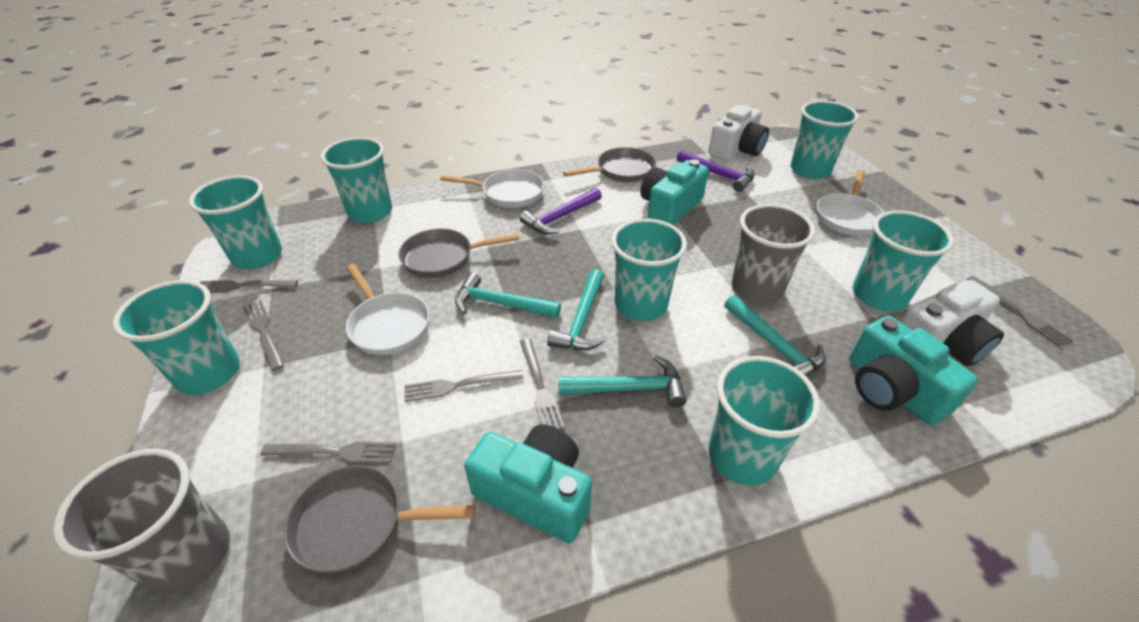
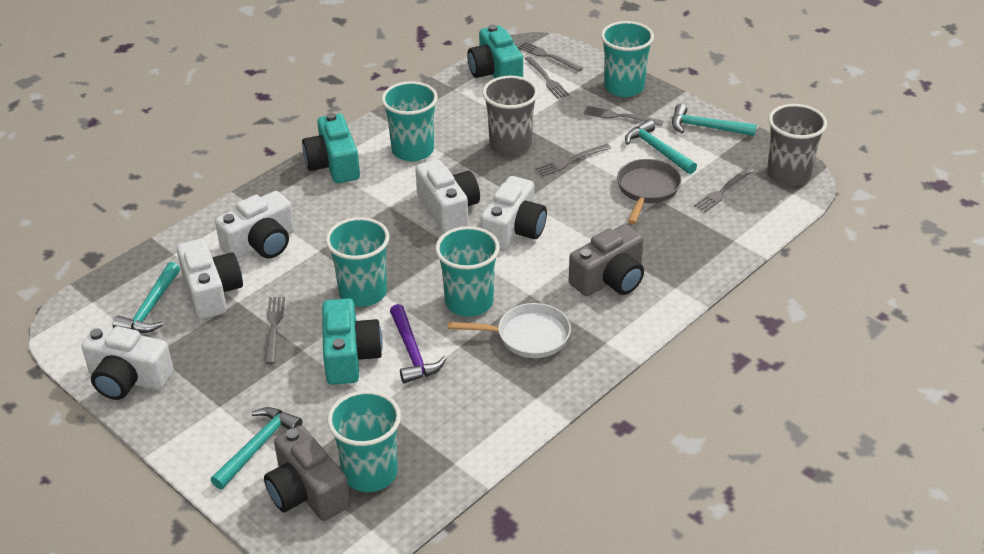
grey camera: none = 0 -> [264,425,350,521] [569,224,644,296] = 2
grey pan: [284,465,475,574] [399,228,519,278] [563,147,656,182] = 3 -> [617,159,682,224] = 1
purple hammer: [520,188,602,235] [677,150,755,192] = 2 -> [390,304,447,383] = 1
turquoise cup: [113,280,240,395] [189,176,282,269] [321,137,392,223] [611,219,687,321] [709,356,820,486] [790,100,859,179] [853,210,954,311] = 7 -> [326,217,389,307] [327,390,401,492] [382,81,438,161] [435,226,500,317] [601,21,654,97] = 5
white camera: [708,105,769,161] [900,280,1004,366] = 2 -> [82,326,174,400] [177,239,243,319] [215,191,294,259] [415,159,480,233] [481,176,547,251] = 5
white pan: [346,264,430,355] [440,169,544,208] [817,170,884,236] = 3 -> [448,303,571,358] = 1

